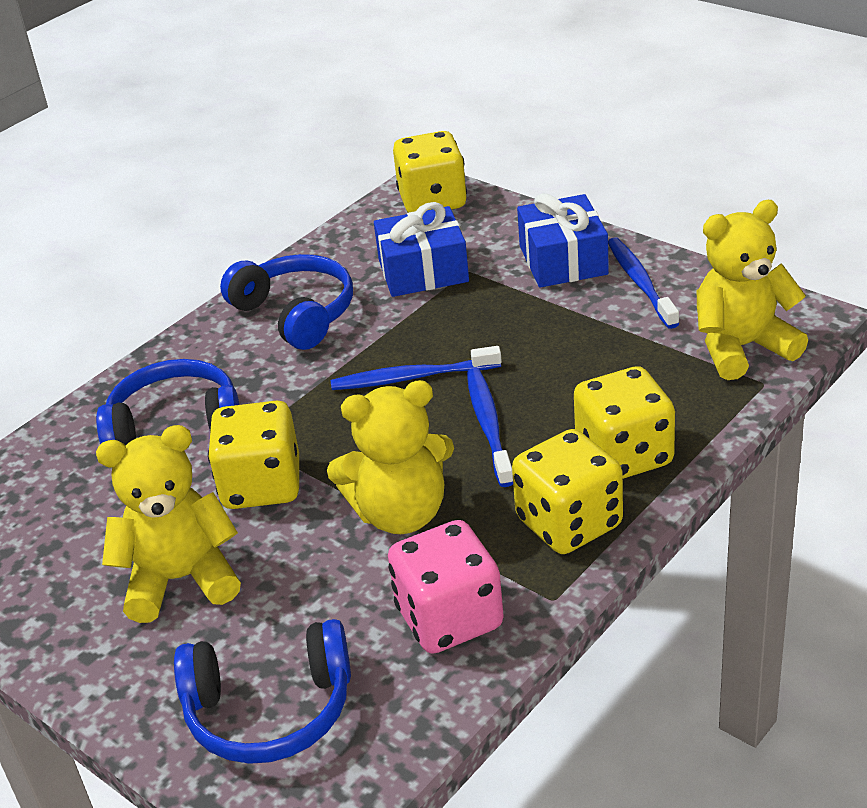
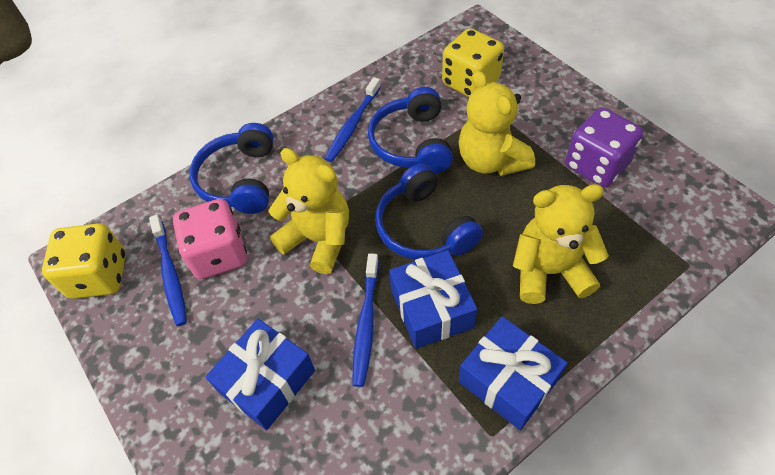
blue gift: [374,202,469,297] [517,193,609,288] = 2 -> [205,319,315,430] [389,250,477,349] [458,316,567,430] = 3
purple dice: none = 0 -> [565,108,643,187] = 1
yellow dice: [208,401,299,509] [393,131,467,213] [512,429,623,554] [574,366,675,479] = 4 -> [42,223,126,299] [442,28,504,97] = 2

